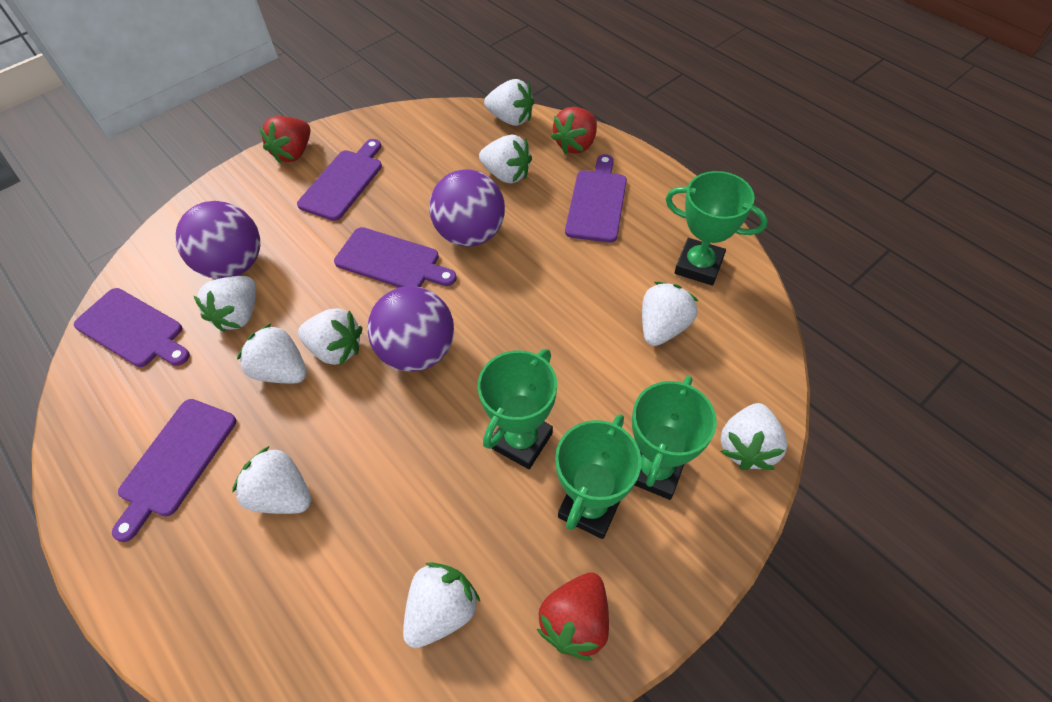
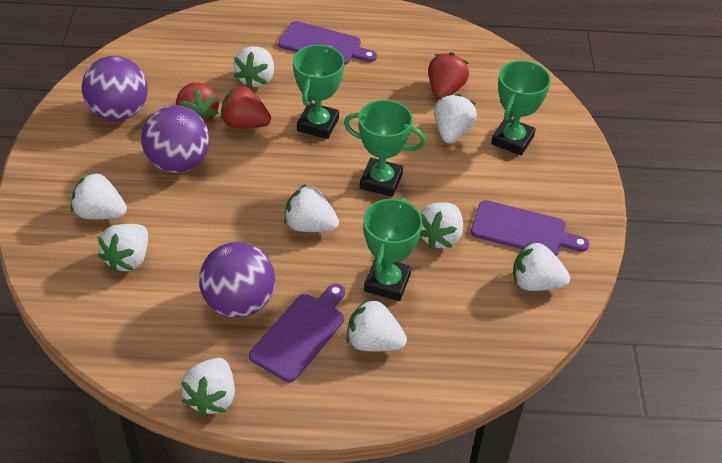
purple cutting board: [74,288,190,367] [112,399,236,542] [297,139,382,221] [334,227,457,287] [565,154,627,243] = 5 -> [249,284,345,382] [278,21,377,65] [471,200,589,256] = 3

